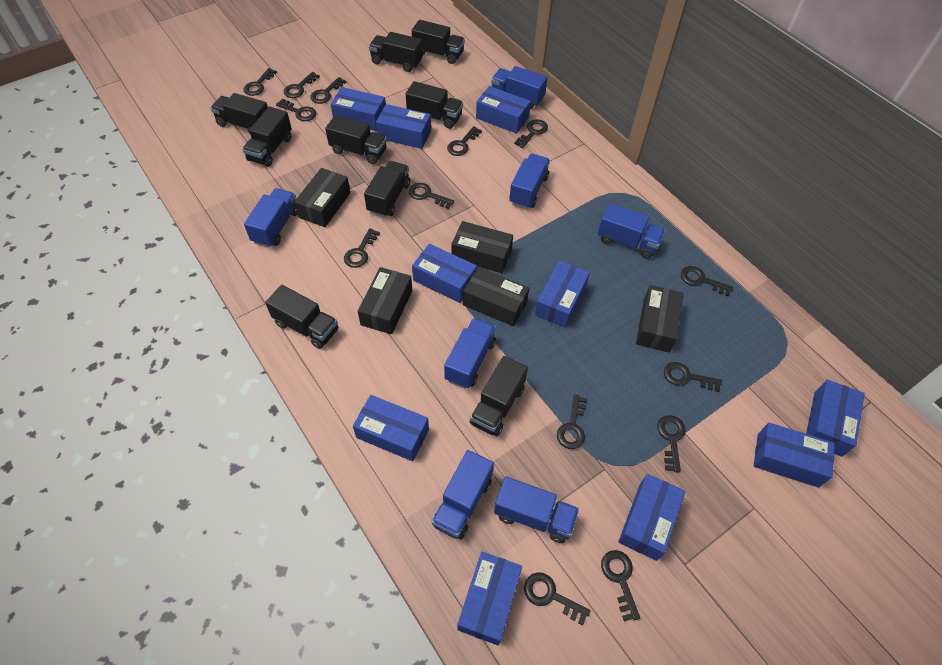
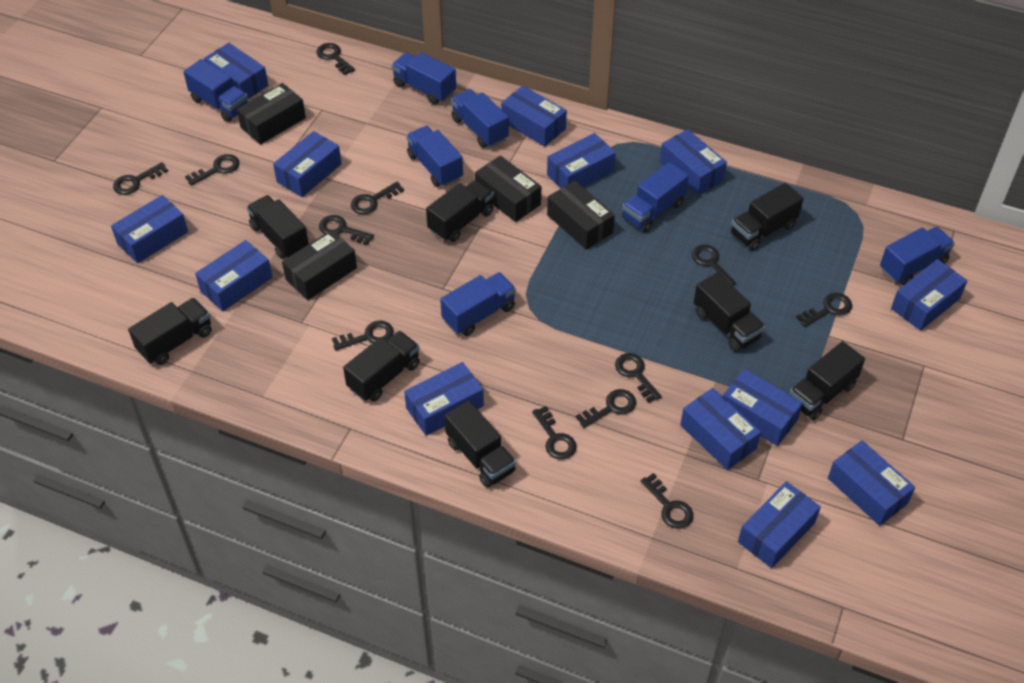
black box: [294,168,350,227] [358,267,412,334] [451,221,513,273] [463,267,529,326] [636,285,684,353] = 5 -> [237,83,306,145] [282,230,357,300] [475,155,541,222] [547,181,615,250] = 4
black key: [243,68,277,96] [276,99,316,121] [284,72,320,98] [310,77,346,104] [344,228,380,268] [409,183,454,209] [447,126,482,156] [514,119,548,148] [524,572,591,625] [557,395,588,449] [601,550,640,621] [657,415,686,472] [664,362,722,392] [681,266,733,297] = 14 -> [113,162,168,195] [185,154,240,186] [316,43,355,75] [319,215,374,245] [332,321,394,351] [351,182,404,214] [532,406,577,460] [576,389,636,428] [615,353,662,403] [641,473,694,529] [692,245,736,286] [796,293,852,327] = 12
black truck: [210,93,268,134] [242,107,292,167] [265,285,338,349] [325,115,387,164] [364,161,410,217] [369,32,423,72] [406,81,463,129] [412,20,465,64] [470,356,528,436] = 9 -> [128,298,212,365] [247,195,309,259] [343,331,420,402] [426,180,494,242] [444,401,516,488] [694,272,765,352] [731,183,803,251] [789,341,865,420] = 8
blue box: [331,87,386,131] [353,395,429,461] [376,104,431,149] [412,244,477,303] [457,552,522,645] [476,86,531,134] [535,261,590,328] [618,474,685,561] [754,423,835,488] [806,380,865,457] = 10 -> [111,195,188,263] [195,240,272,311] [204,43,268,100] [273,131,342,197] [404,362,484,436] [501,86,567,147] [547,133,616,188] [660,129,727,195] [680,388,761,470] [723,369,803,446] [738,481,821,568] [828,440,915,526] [891,259,968,331] = 13

